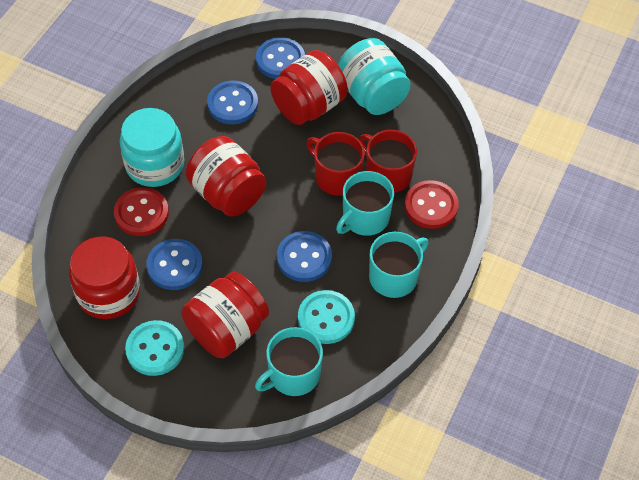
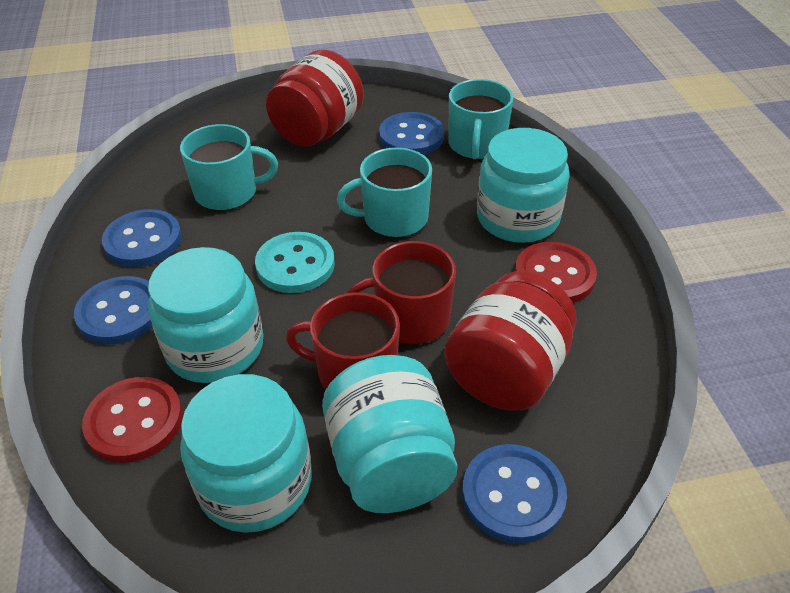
red jar: [69,236,140,319] [181,272,269,358] [186,136,266,217] [270,50,347,125] = 4 -> [266,50,364,147] [444,271,577,411] = 2
turquoise button: [125,320,184,376] [298,290,355,344] = 2 -> [255,232,335,293] = 1
turquoise jar: [120,108,184,187] [338,38,411,115] = 2 -> [148,247,263,383] [180,374,312,533] [322,355,457,513] [477,128,569,243] = 4

